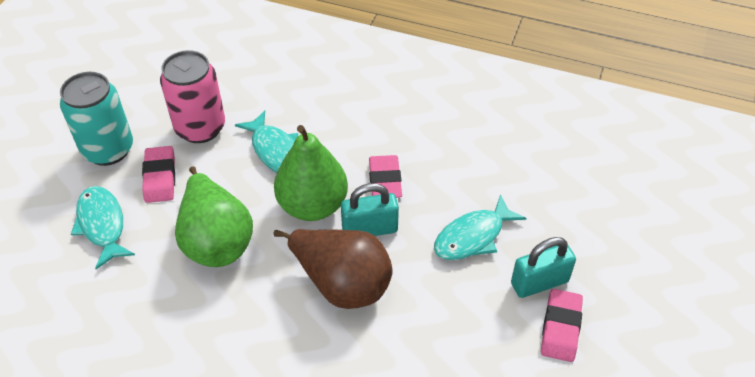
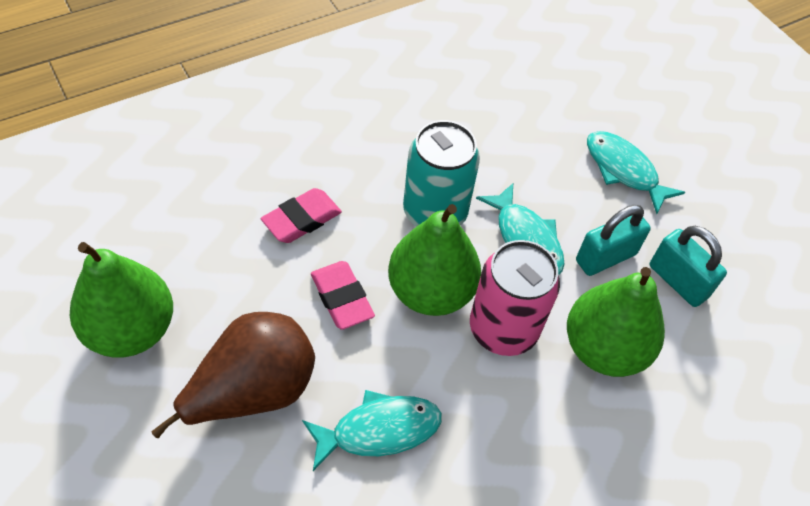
green pear: [175,166,253,267] [274,125,348,221] = 2 -> [70,242,173,358] [388,204,481,316] [567,267,665,377] = 3
pink eraser: [142,146,175,203] [369,155,402,198] [541,289,583,362] = 3 -> [261,188,342,243] [311,261,375,330] = 2

